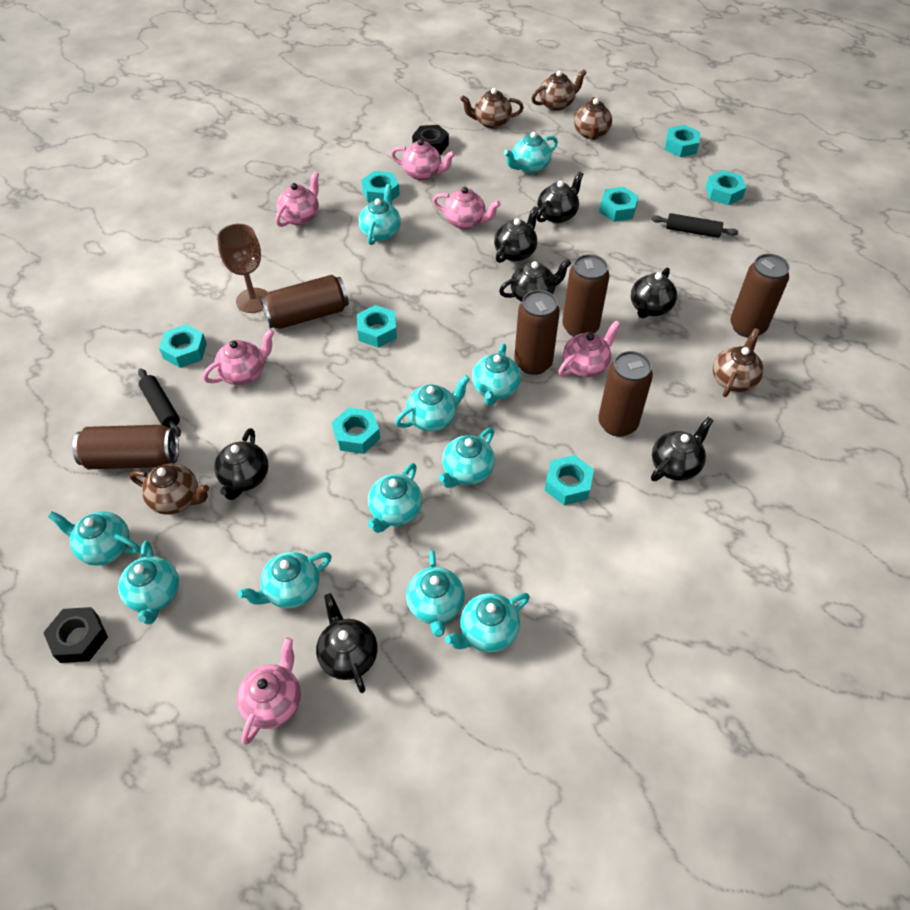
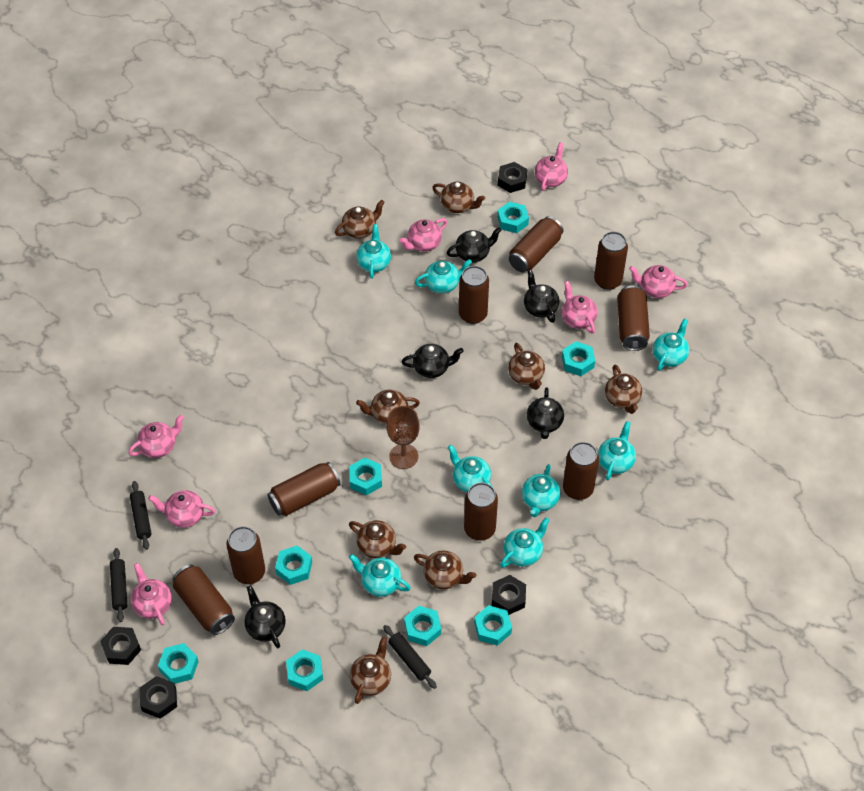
black nut: [43,607,108,663] [412,125,449,155] = 2 -> [100,627,141,665] [139,676,177,719] [492,575,526,615] [498,162,527,193] = 4
black rolling pin: [138,368,181,437] [651,213,738,238] = 2 -> [110,548,127,622] [130,481,151,550] [383,625,437,689] = 3
black teapot: [214,428,268,500] [316,593,377,693] [494,206,539,263] [499,259,571,302] [536,171,584,223] [631,267,677,319] [651,417,713,481] = 7 -> [245,585,286,648] [401,344,464,378] [447,227,501,263] [524,270,559,323] [527,387,564,439] = 5
brown can: [72,425,179,469] [260,275,349,329] [514,290,560,375] [562,254,610,337] [598,351,653,437] [730,254,790,338] = 6 -> [172,564,235,635] [226,526,265,584] [267,462,341,516] [459,266,489,324] [464,483,498,541] [509,216,563,272] [563,442,599,500] [594,232,628,290] [617,285,650,351] = 9
brown teapot: [129,463,209,515] [460,88,524,129] [531,69,587,111] [574,97,612,140] [713,328,764,397] = 5 -> [335,200,385,238] [349,520,406,558] [349,637,391,704] [356,390,420,425] [414,551,476,589] [432,182,485,213] [508,342,545,390] [605,364,642,414] = 8
pink teapot: [203,329,274,385] [237,637,301,744] [275,172,319,227] [391,139,455,181] [433,187,501,229] [559,321,620,378] = 6 -> [128,415,184,458] [131,563,172,625] [148,490,215,528] [399,218,447,252] [535,142,568,191] [562,281,598,334] [629,265,688,298] = 7
turquoise teapot: [48,511,140,565] [118,541,179,624] [238,552,332,608] [359,184,401,245] [368,463,422,533] [395,375,470,432] [406,550,465,637] [439,428,495,488] [445,593,530,652] [472,344,521,406] [504,132,558,174] = 11 -> [349,554,411,597] [356,224,391,279] [415,259,472,294] [448,445,492,492] [500,518,550,568] [522,464,560,517] [598,421,636,480] [653,319,689,371] = 8

